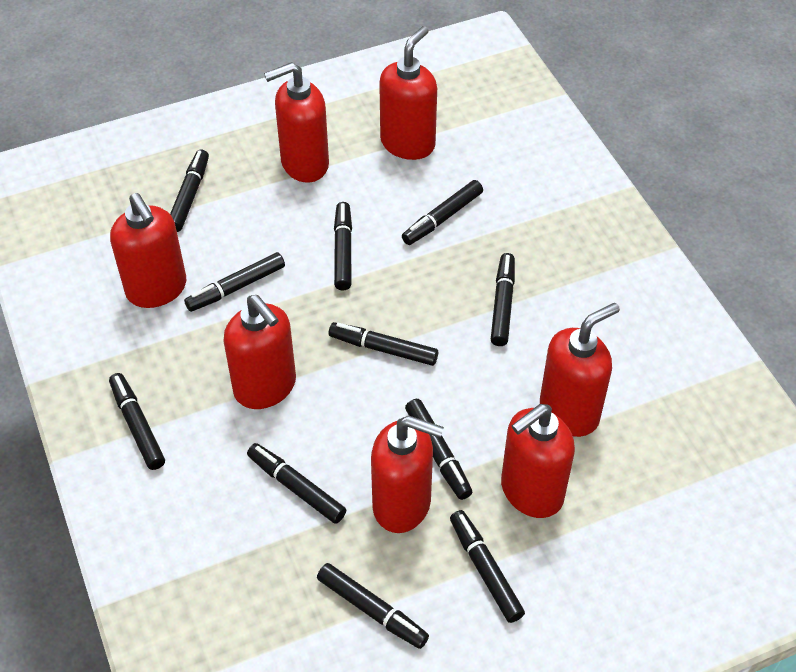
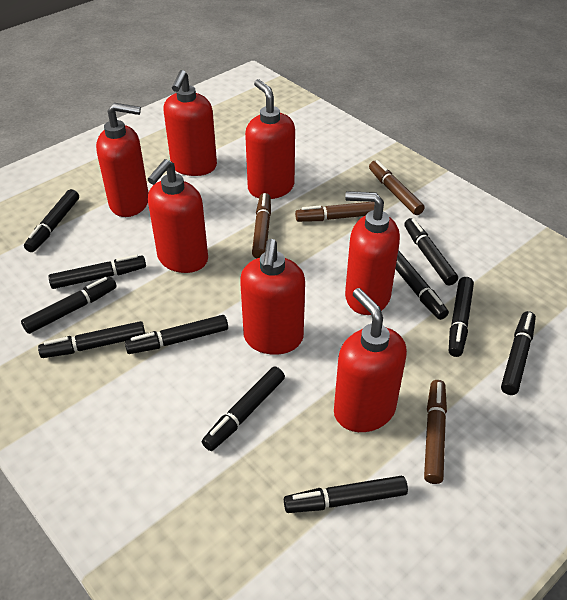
brown marker: none = 0 -> [252,193,271,259] [295,202,375,222] [369,160,425,215] [424,380,447,484] = 4

